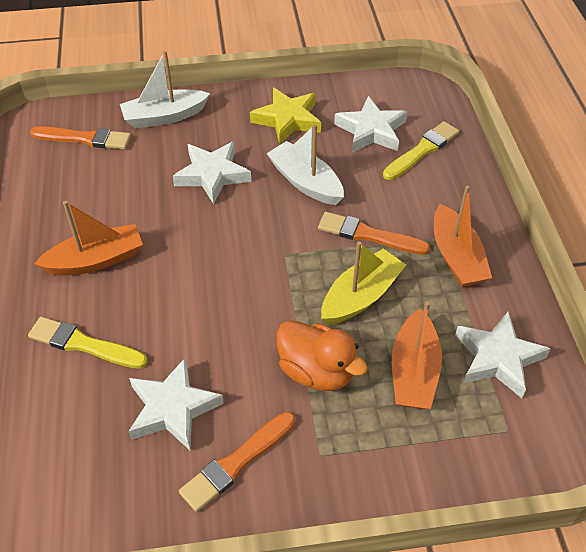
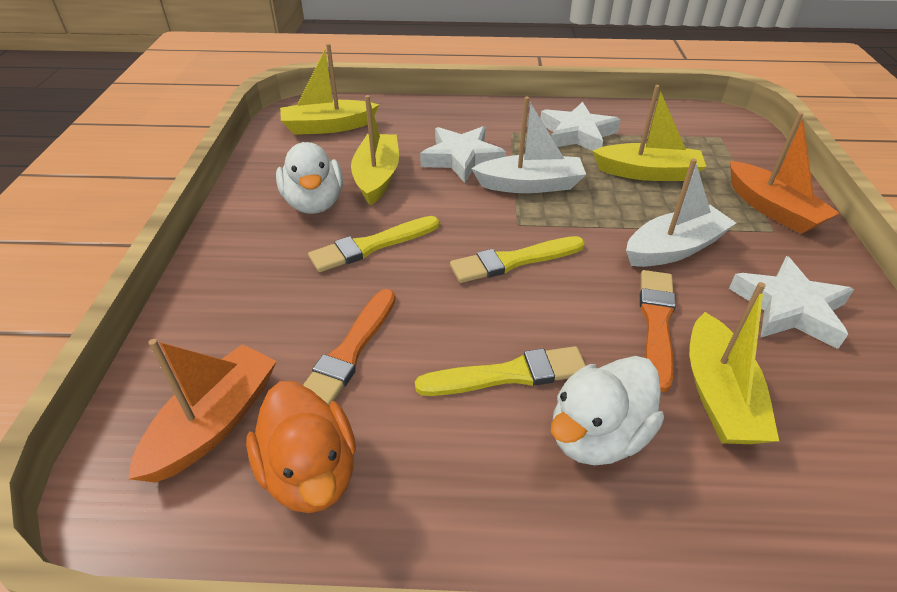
orange boat: [34,201,143,276] [392,301,442,409] [434,186,492,287] = 3 -> [128,339,277,483] [730,112,839,234] = 2
orange brush: [30,126,131,149] [179,412,295,512] [318,212,430,255] = 3 -> [303,289,396,406] [640,270,676,392] = 2
white duck: none = 0 -> [276,142,343,214] [551,356,664,465] = 2
white star: [128,357,224,450] [173,142,251,204] [334,96,407,153] [455,312,551,398] = 4 -> [420,126,506,183] [540,102,621,151] [729,256,854,349] = 3
yellow boat: [321,241,406,325] = 1 -> [280,43,379,135] [351,95,399,205] [592,85,706,181] [690,282,779,444] = 4
yellow brush: [28,317,148,369] [383,121,459,180] = 2 -> [308,216,439,272] [415,346,586,396] [450,236,585,283] = 3
yellow star: [250,88,321,145] = 1 -> none = 0

